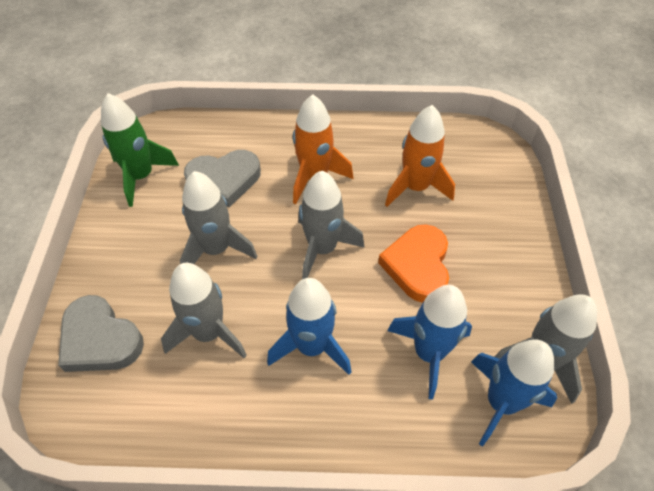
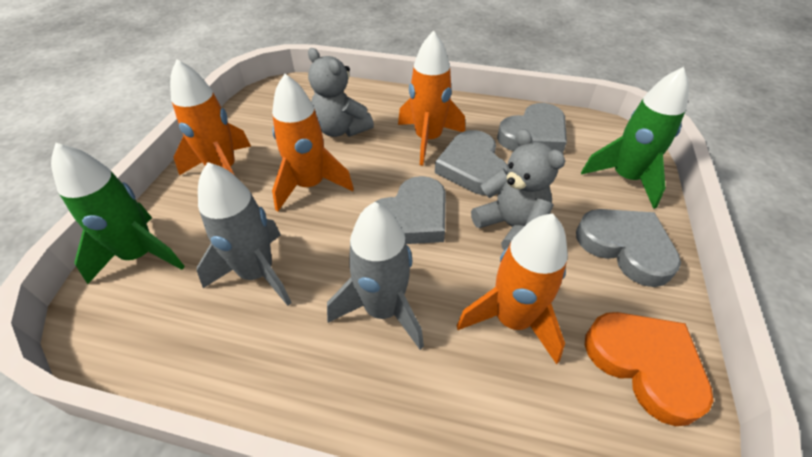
blue rocket: [267,278,351,375] [387,285,472,399] [471,339,557,446] = 3 -> none = 0
green rocket: [101,93,179,207] = 1 -> [51,143,185,284] [581,67,689,209] = 2
grey heart: [58,295,144,372] [184,150,261,207] = 2 -> [373,176,446,244] [435,130,508,195] [497,103,567,153] [576,209,681,287] = 4
grey rocket: [161,263,247,358] [180,171,257,264] [298,171,365,279] [495,294,597,404] = 4 -> [197,162,291,306] [327,202,424,350] = 2
grey teddy bear: none = 0 -> [308,48,374,137] [471,129,565,250] = 2
orange rocket: [293,94,353,204] [385,105,455,207] = 2 -> [170,59,251,175] [272,74,354,212] [398,31,465,166] [457,213,568,364] = 4

